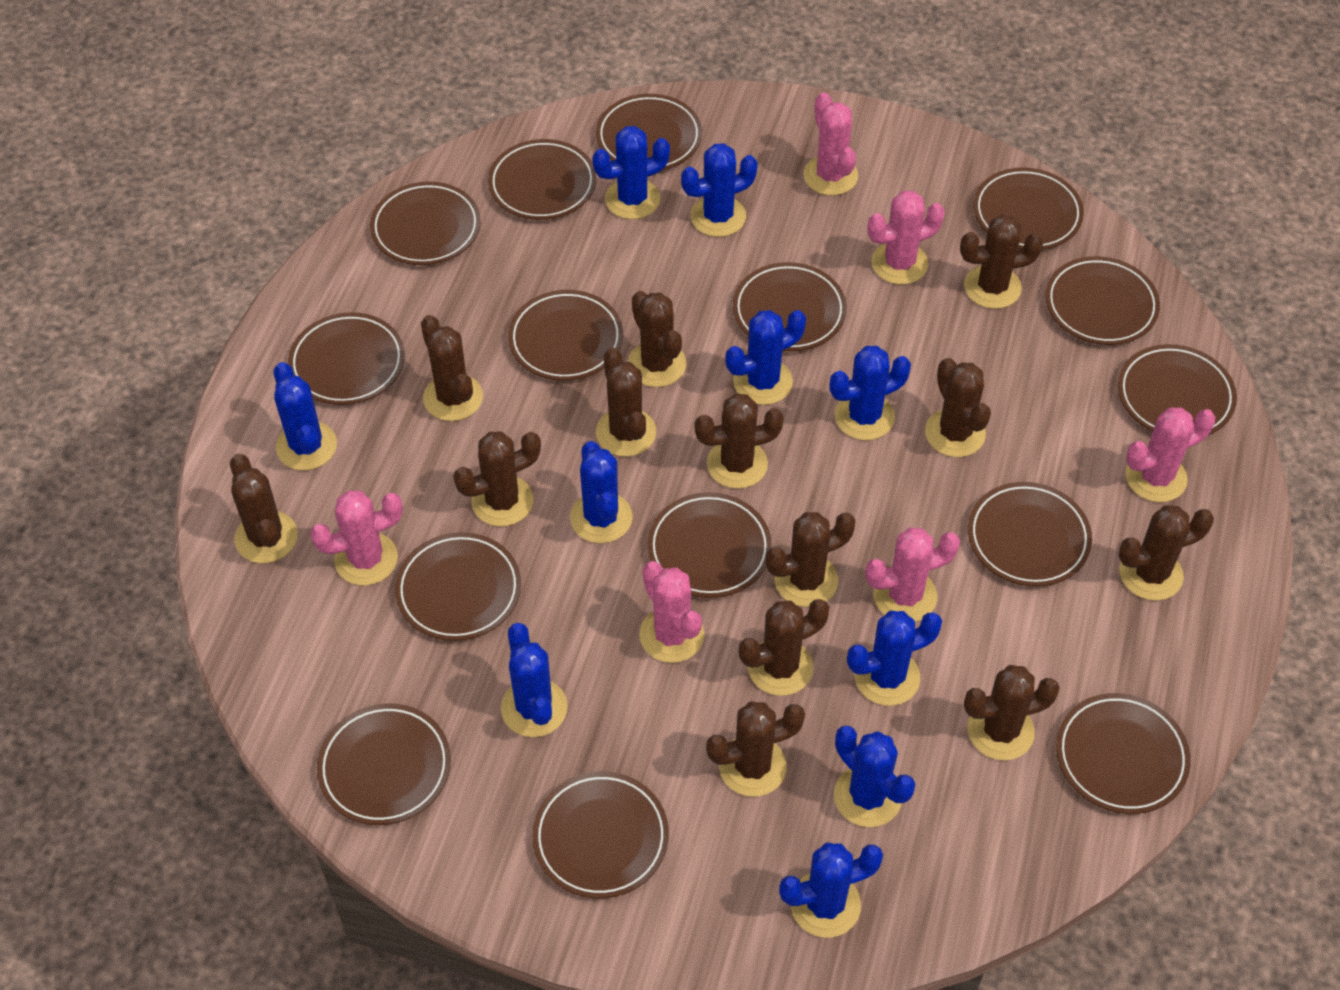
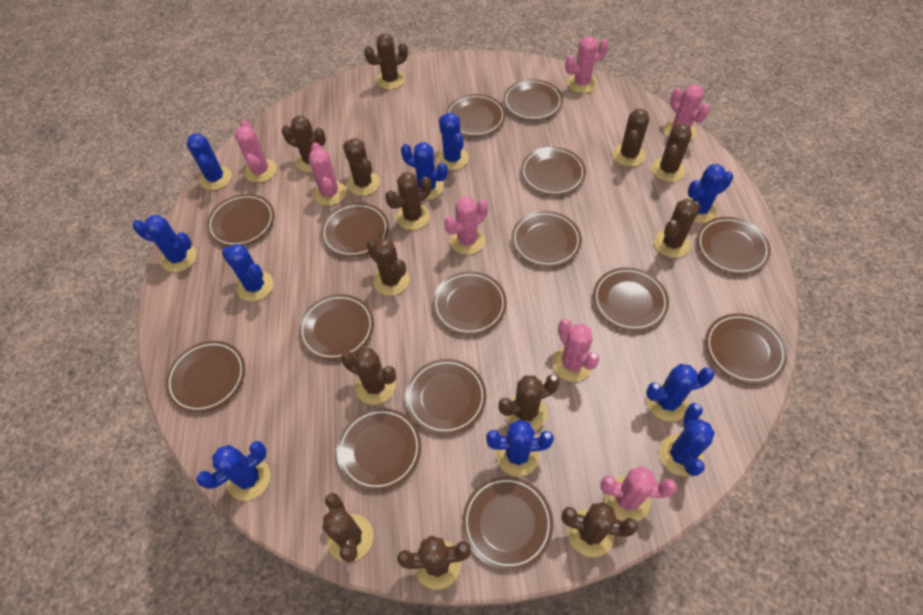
pink cactus: [310,491,403,586] [639,561,704,663] [803,92,858,196] [865,528,960,622] [867,191,945,284] [1125,407,1216,502] = 6 -> [235,120,277,183] [309,142,346,206] [444,196,488,255] [552,319,600,382] [565,36,608,93] [600,466,677,522] [664,84,710,141] = 7

